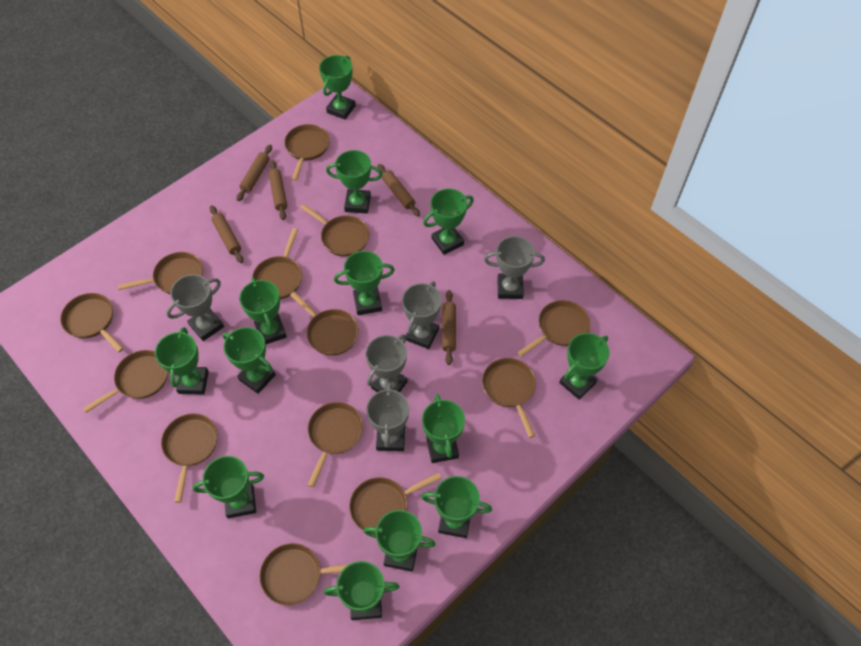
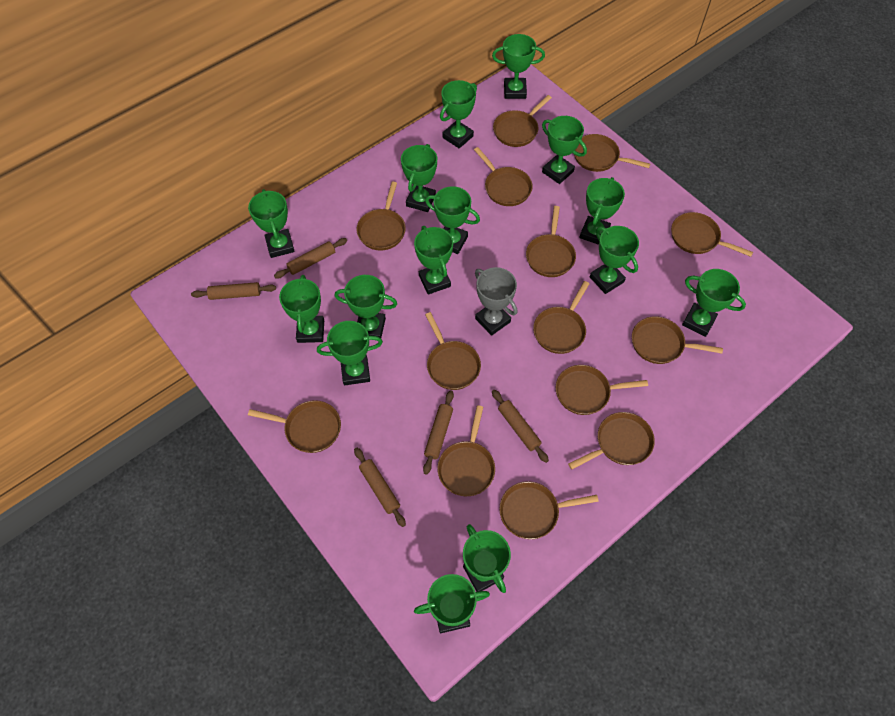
brown pan: [60,293,124,352] [83,350,168,413] [118,252,203,294] [161,413,218,503] [252,228,302,299] [259,543,349,605] [284,124,330,181] [290,292,359,356] [300,204,369,257] [308,402,363,488] [349,472,442,533] [482,358,536,438] [518,300,590,357] = 13 -> [248,400,341,453] [357,182,406,251] [425,312,481,390] [437,405,495,496] [474,147,533,206] [493,95,552,147] [499,481,599,539] [526,206,576,277] [533,281,589,354] [556,365,648,415] [568,412,655,469] [574,134,650,172] [632,316,723,364] [671,212,753,257] = 14
green trophy: [155,327,209,395] [192,456,264,518] [222,327,276,394] [239,278,287,344] [319,55,356,120] [324,561,400,620] [326,150,383,214] [334,251,395,315] [363,510,436,571] [421,476,492,538] [422,394,465,463] [423,189,474,255] [559,333,610,400] = 13 -> [248,189,295,258] [279,275,324,343] [317,321,383,385] [334,275,397,338] [401,144,437,212] [414,226,453,295] [414,574,490,633] [425,186,480,254] [440,80,477,149] [463,524,511,593] [492,34,545,99] [542,116,587,184] [580,177,625,245] [590,226,639,294] [682,269,746,337] = 15
grey trophy: [166,274,224,341] [366,334,408,392] [366,383,409,451] [402,281,442,349] [484,236,545,299] = 5 -> [475,267,518,336] = 1

